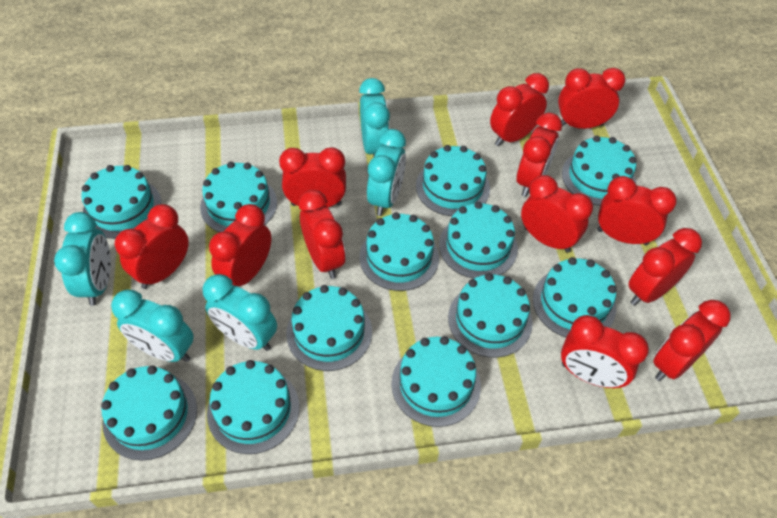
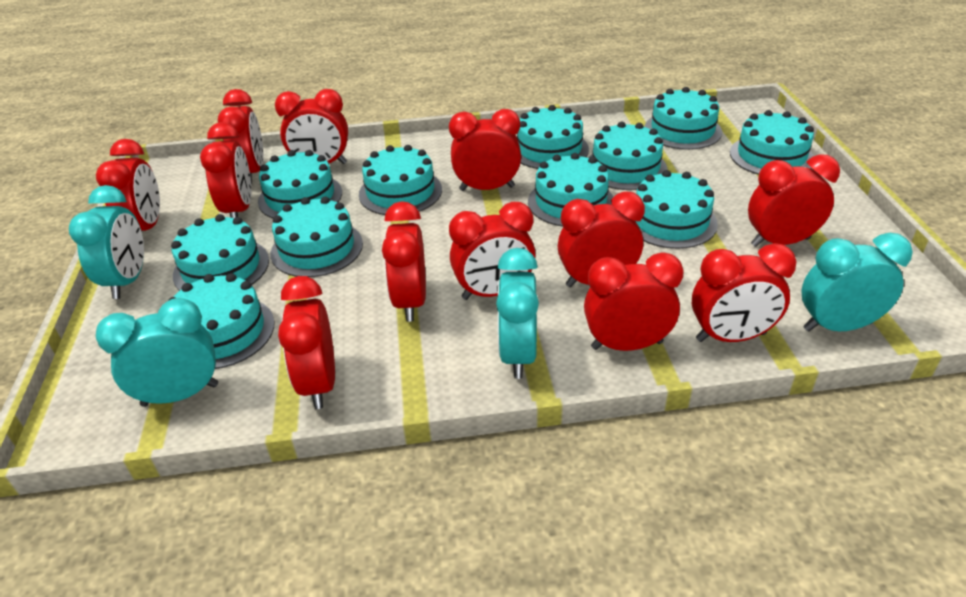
turquoise cake: [81,165,162,239] [101,365,197,461] [200,162,277,232] [207,360,299,454] [286,285,372,371] [360,212,439,291] [391,336,481,427] [416,145,490,216] [439,202,518,279] [448,273,533,358] [533,257,617,337] [562,136,637,206] = 12 -> [168,273,275,369] [171,214,269,291] [258,150,342,218] [271,197,363,277] [359,145,442,215] [517,105,589,169] [528,153,613,226] [589,122,667,190] [635,170,718,249] [644,87,722,150] [730,110,814,175] = 11
turquoise clock: [54,212,111,306] [111,289,194,362] [203,274,277,351] [359,78,390,157] [367,129,406,216] = 5 -> [69,185,144,299] [96,298,218,407] [496,248,539,379] [801,233,913,332] = 4

